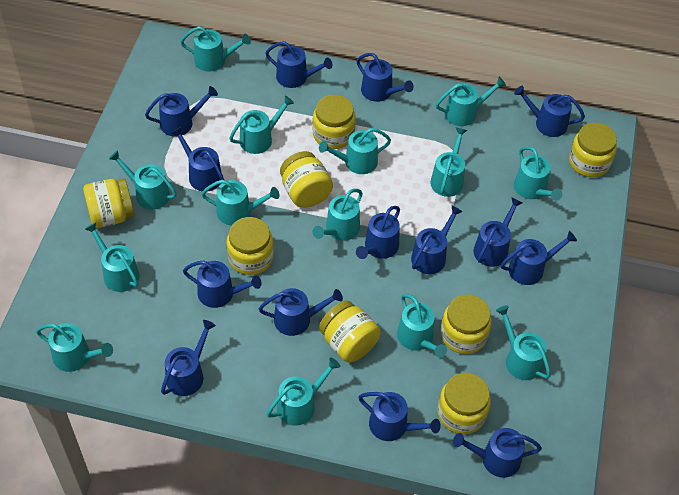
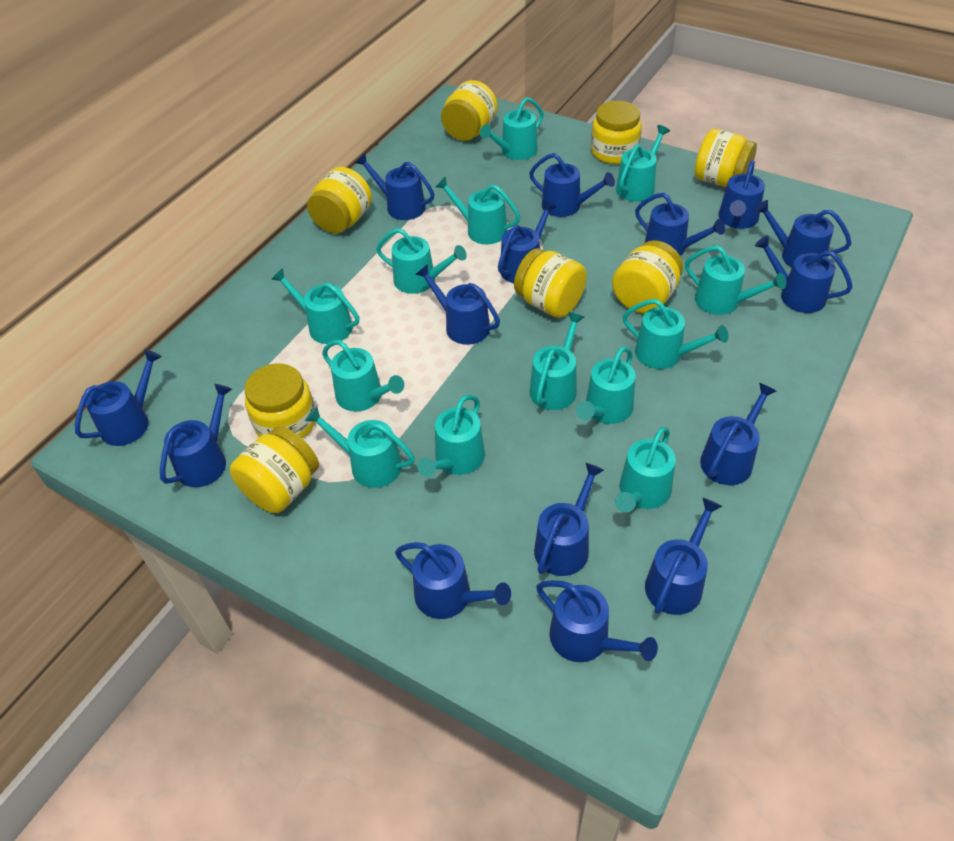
blue watering can: [145,86,218,137] [161,320,216,396] [171,127,224,192] [183,261,262,308] [259,288,343,336] [265,41,332,88] [356,53,414,102] [356,206,400,259] [358,392,441,441] [411,205,463,274] [453,428,542,478] [474,198,522,267] [501,231,577,285] [514,86,585,137] = 14 -> [75,350,162,446] [160,384,232,487] [356,153,434,220] [395,542,511,619] [415,264,500,345] [498,200,556,283] [529,153,615,217] [534,463,604,576] [536,580,658,662] [635,193,725,256] [645,498,722,615] [700,383,777,485] [718,160,765,229] [755,200,851,268] [755,235,853,313] = 15
turquoise watering can: [36,323,113,372] [85,222,140,292] [109,150,177,210] [180,26,251,72] [201,180,279,225] [229,96,294,154] [267,357,340,426] [313,189,363,241] [319,128,391,174] [397,294,447,358] [430,127,467,197] [436,77,506,126] [496,305,551,380] [514,146,562,201] = 14 -> [271,268,359,344] [305,406,415,488] [322,340,404,412] [376,228,467,294] [417,395,485,477] [436,176,520,244] [480,97,544,160] [530,312,584,410] [576,346,635,424] [615,427,676,512] [616,125,670,202] [623,299,729,369] [685,246,786,315] = 13

